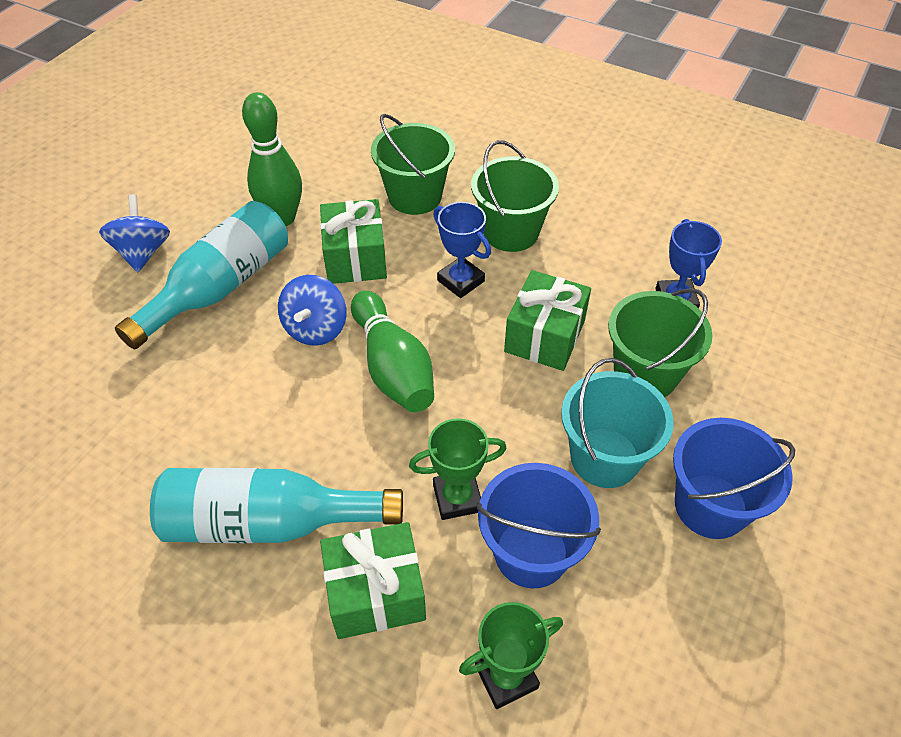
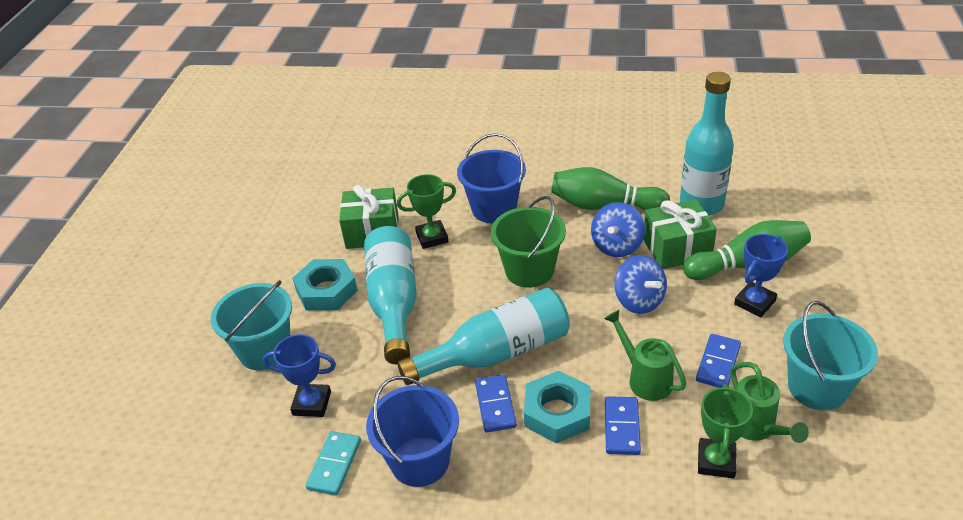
blue domino: none = 0 -> [475,374,517,432] [605,396,641,455] [696,334,741,388] = 3
green bucket: [371,114,455,215] [471,140,559,252] [608,288,712,397] = 3 -> [491,196,566,288] = 1
green gift: [320,199,387,284] [320,522,426,639] [504,270,591,371] = 3 -> [339,185,399,249] [643,199,717,269] = 2
green watering can: none = 0 -> [604,310,687,401] [730,362,809,443] = 2
turquoise bottle: [115,201,288,349] [150,468,403,543] = 2 -> [364,226,417,364] [397,288,570,385] [680,72,734,216] = 3
turquoise bucket: [561,358,674,488] = 1 -> [211,280,292,371] [783,301,878,410] = 2
turquoise domino: none = 0 -> [306,431,361,496] = 1
turquoise nut: none = 0 -> [292,259,358,310] [524,371,590,443] = 2

